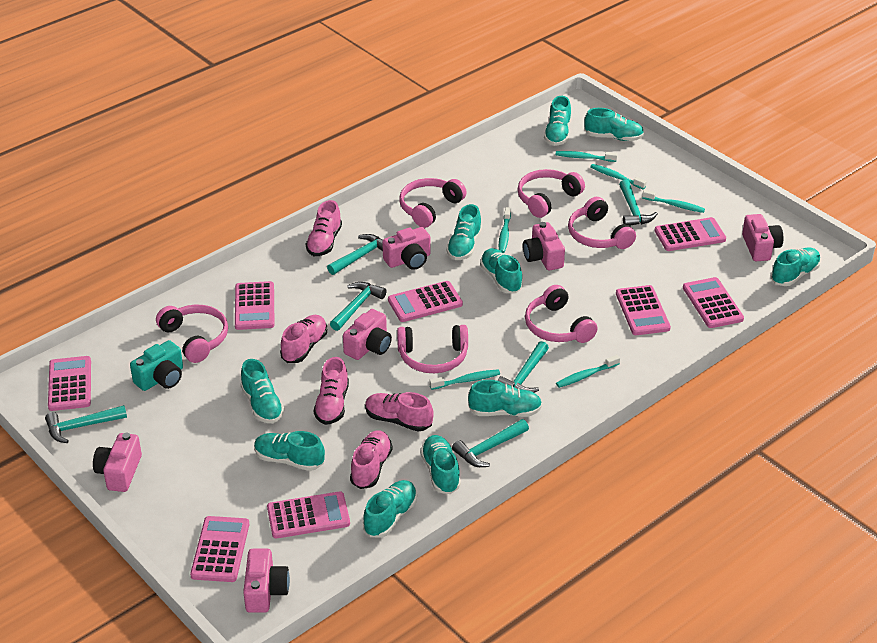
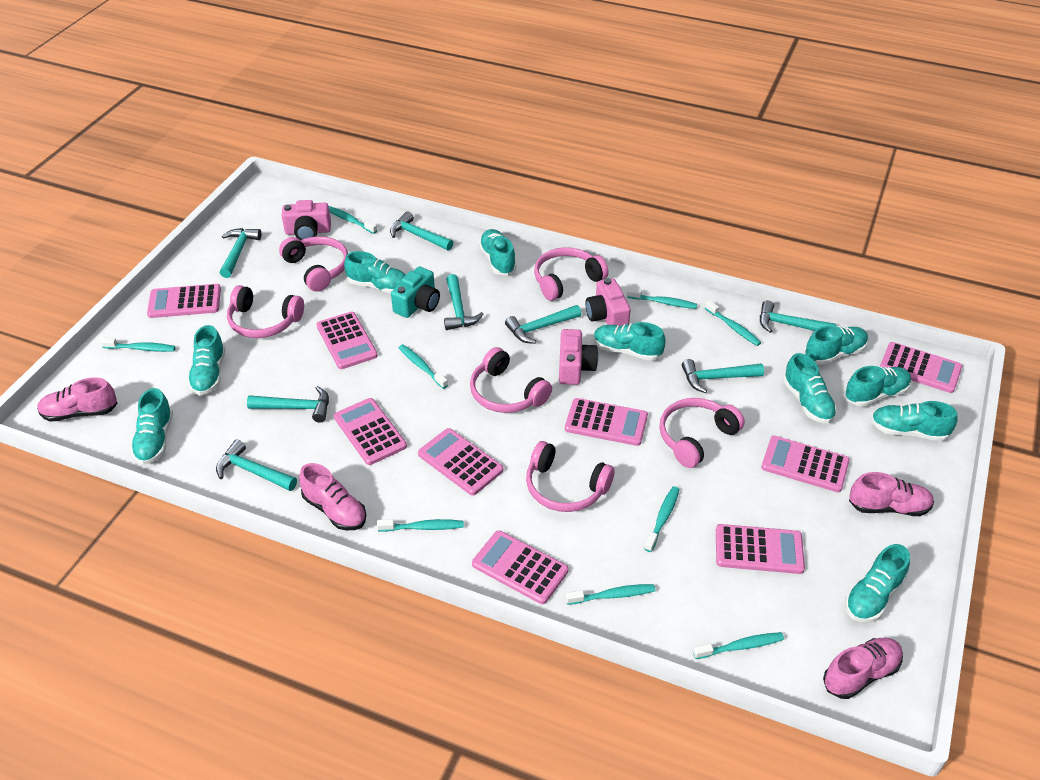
pink calculator: [48,356,91,411] [190,516,249,582] [235,281,274,330] [267,491,350,539] [388,281,463,322] [616,285,671,335] [655,217,726,251] [683,277,744,328] = 8 -> [147,284,221,318] [316,312,378,369] [334,398,407,465] [418,428,503,496] [472,530,569,604] [565,398,648,446] [716,524,805,574] [761,436,850,492] [880,342,962,393] = 9
pink camera: [93,433,142,492] [243,549,290,613] [343,309,392,360] [382,227,431,270] [523,222,565,271] [742,214,784,261] = 6 -> [281,200,331,240] [559,329,598,385] [585,278,631,326] = 3
pink shoe: [280,315,327,363] [306,200,342,256] [314,357,349,425] [350,430,392,489] [365,392,434,432] = 5 -> [37,377,117,422] [299,463,366,530] [823,638,903,699] [849,472,934,516] = 4
turquoise hammer: [45,405,127,443] [327,234,383,275] [330,282,387,331] [452,419,529,467] [497,341,549,393] [619,179,658,226] = 6 -> [216,440,297,491] [220,228,261,278] [247,386,329,423] [390,211,453,251] [444,274,484,330] [505,305,581,344] [682,359,764,393] [760,300,836,333] = 8
turquoise toothbrush: [429,369,500,390] [499,207,511,253] [556,151,617,162] [556,355,620,388] [590,164,647,189] [642,190,705,213] = 6 -> [100,338,176,352] [329,206,377,234] [377,519,464,532] [399,345,448,389] [566,584,655,605] [627,288,697,309] [644,486,680,552] [693,632,784,659] [705,300,761,346] = 9

